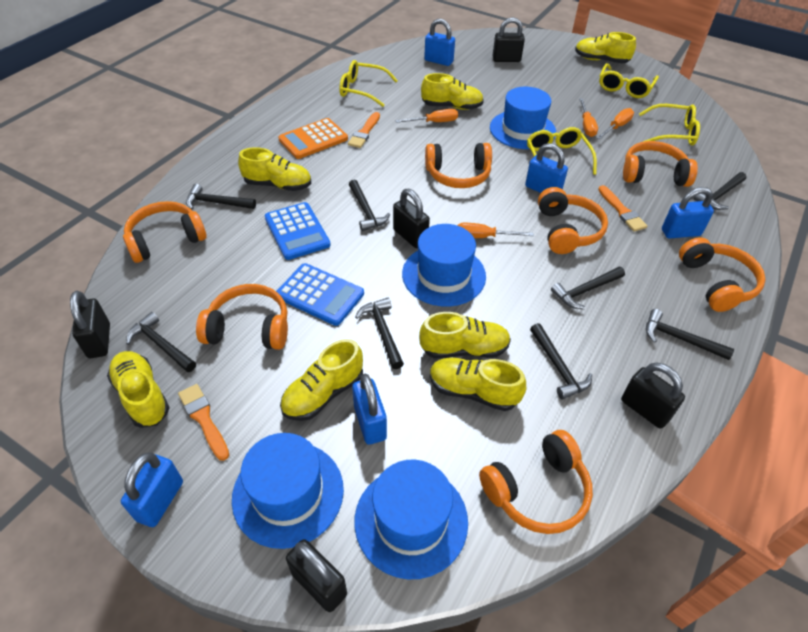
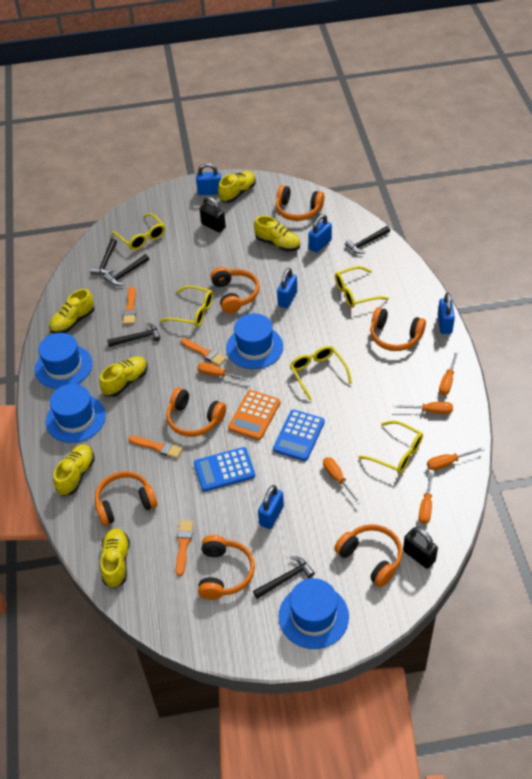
black hammer: [126,312,196,372] [186,184,256,209] [349,179,390,231] [355,298,404,369] [530,323,592,399] [551,267,625,309] [646,309,734,360] [693,172,746,210] = 8 -> [90,238,117,275] [104,254,149,286] [107,323,161,347] [253,556,315,599] [345,226,390,254] = 5
black padlock: [70,291,110,358] [286,539,347,612] [393,189,430,248] [493,17,525,62] [621,363,685,429] = 5 -> [200,196,226,233] [403,527,438,569] = 2
orange brush: [178,384,229,461] [348,112,380,148] [598,185,647,232] = 3 -> [123,286,136,324] [128,436,183,458] [176,520,193,576] [181,338,226,366] = 4
orange screwdriver: [396,109,458,123] [457,223,534,238] [579,98,598,137] [597,108,634,139] = 4 -> [197,362,251,381] [323,457,361,504] [394,402,453,414] [418,470,434,524] [427,447,485,470] [439,351,459,395] = 6
yellow glasses: [339,60,398,107] [527,127,597,175] [599,63,659,98] [639,104,700,146] = 4 -> [112,213,165,250] [160,285,213,327] [290,346,352,400] [335,266,389,308] [358,421,423,474] = 5
yellow shoe: [107,351,170,428] [238,147,311,191] [280,339,363,421] [419,312,511,358] [421,73,484,110] [430,357,526,411] [575,32,636,64] = 7 -> [49,289,95,333] [53,444,95,496] [99,356,148,397] [100,528,130,588] [218,171,256,203] [254,216,300,252] = 6

